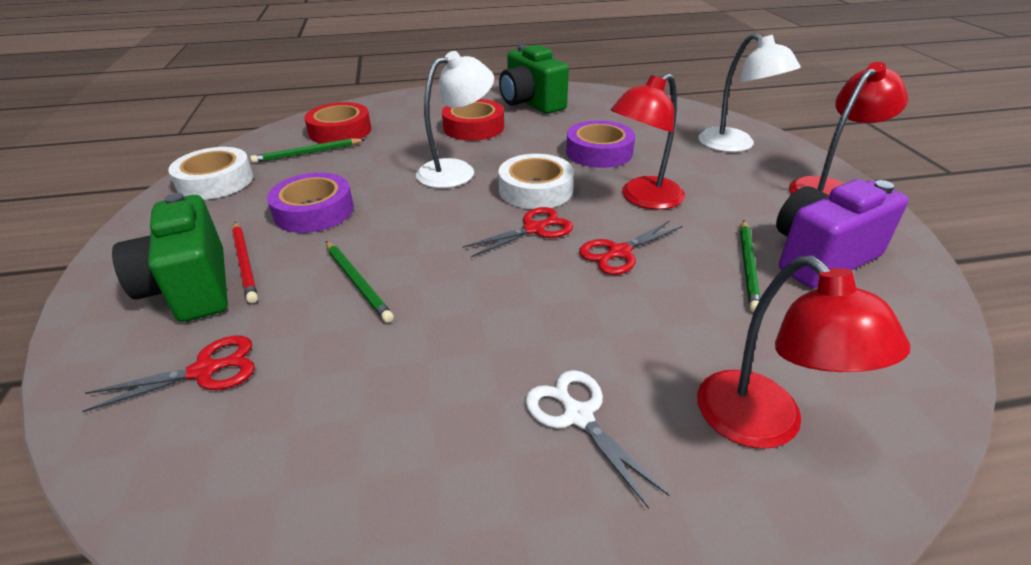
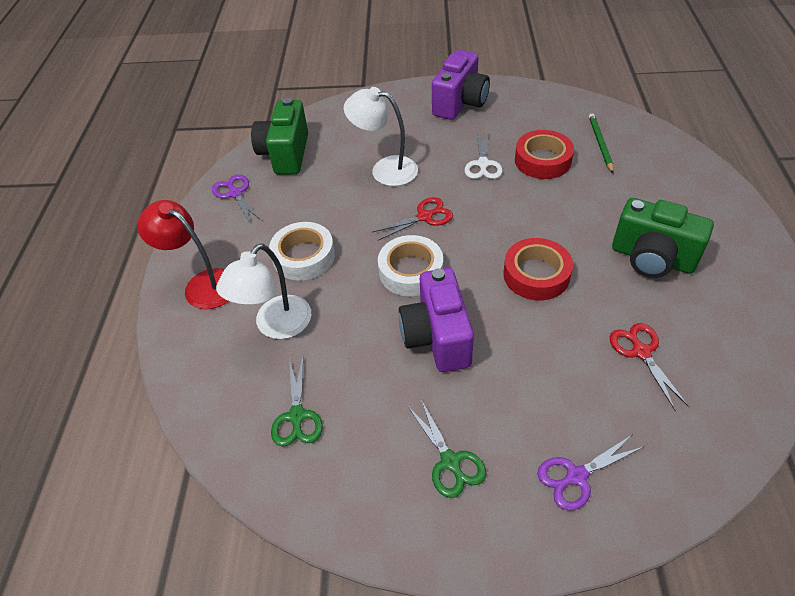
green pencil: [250,138,366,163] [326,241,394,323] [740,220,760,312] = 3 -> [589,113,614,173] = 1
green scissors: none = 0 -> [271,357,323,447] [408,400,486,498] = 2
purple camera: [776,179,909,288] = 1 -> [399,268,474,372] [432,50,490,120] = 2
purple scissors: none = 0 -> [212,174,262,224] [537,434,645,511] = 2
purple tape: [267,173,354,233] [566,120,635,168] = 2 -> none = 0
red lamp: [611,73,685,209] [697,256,910,449] [789,62,908,195] = 3 -> [137,200,228,309] = 1
red pencil: [232,222,258,303] = 1 -> none = 0
red scissors: [83,335,255,412] [462,207,573,257] [579,220,682,275] = 3 -> [373,197,453,241] [610,323,689,410] = 2

